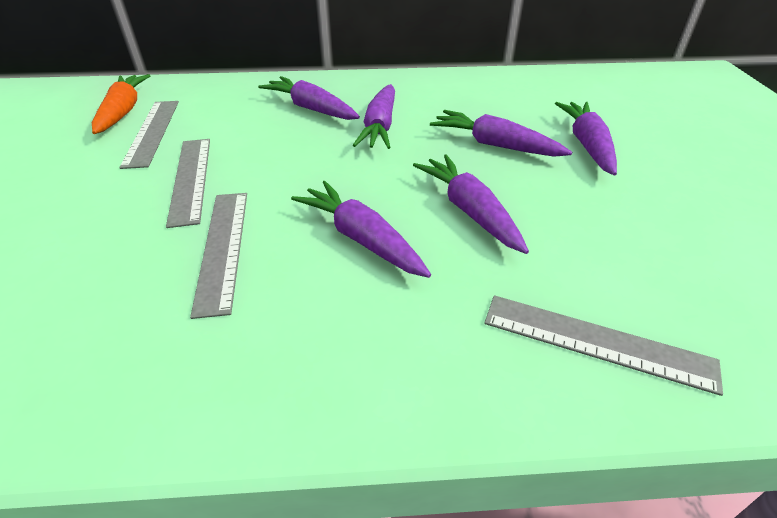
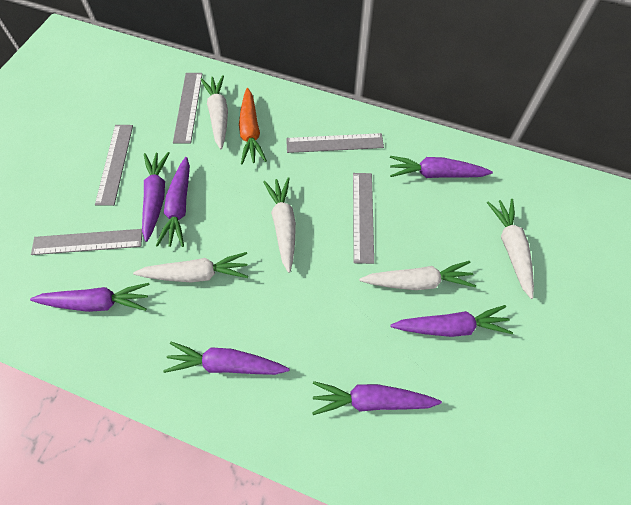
grey ruler: [119,101,179,169] [166,139,210,228] [190,193,247,319] [484,295,723,396] = 4 -> [31,229,142,255] [95,125,133,206] [173,73,202,144] [286,133,384,153] [353,173,374,264] = 5
purple carrot: [258,76,360,120] [291,181,431,278] [353,84,395,149] [413,154,529,254] [430,110,572,157] [555,102,617,175] = 6 -> [30,283,150,312] [142,152,169,242] [156,157,190,247] [163,341,290,375] [312,381,442,415] [390,156,493,178] [390,305,513,337] = 7
white carrot: none = 0 -> [133,252,248,282] [200,75,228,149] [263,177,296,273] [359,261,476,290] [487,199,534,299] = 5

